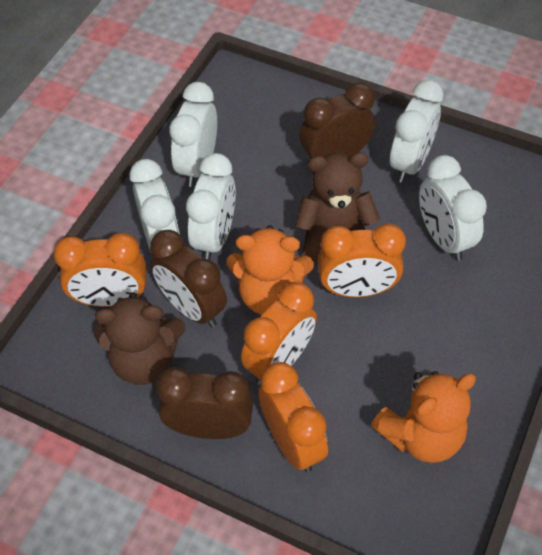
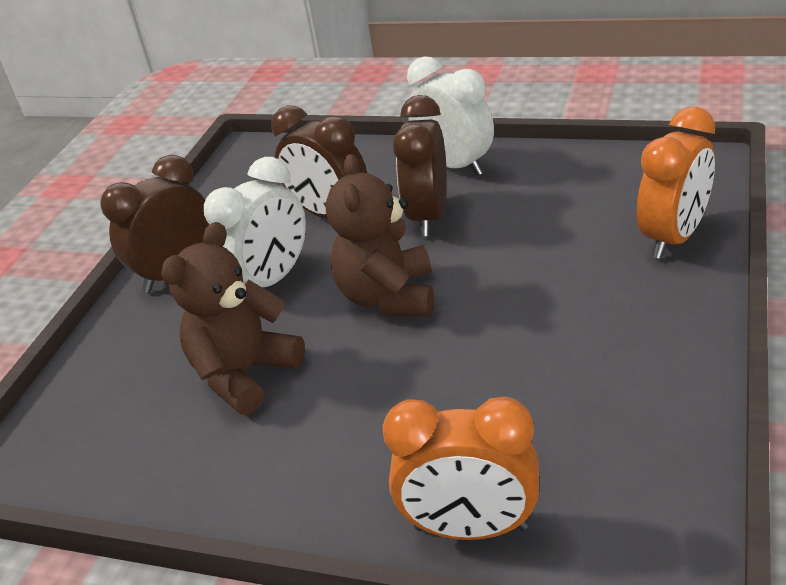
orange clock: [53,233,146,307] [241,282,317,385] [258,362,328,472] [318,224,406,297] = 4 -> [382,397,539,540] [637,107,715,259] = 2
orange teddy bear: [226,225,314,315] [371,371,476,463] = 2 -> none = 0
white clock: [130,159,180,252] [169,82,217,187] [186,153,236,260] [390,80,443,183] [419,155,487,261] = 5 -> [204,157,306,288] [407,56,494,176] = 2

